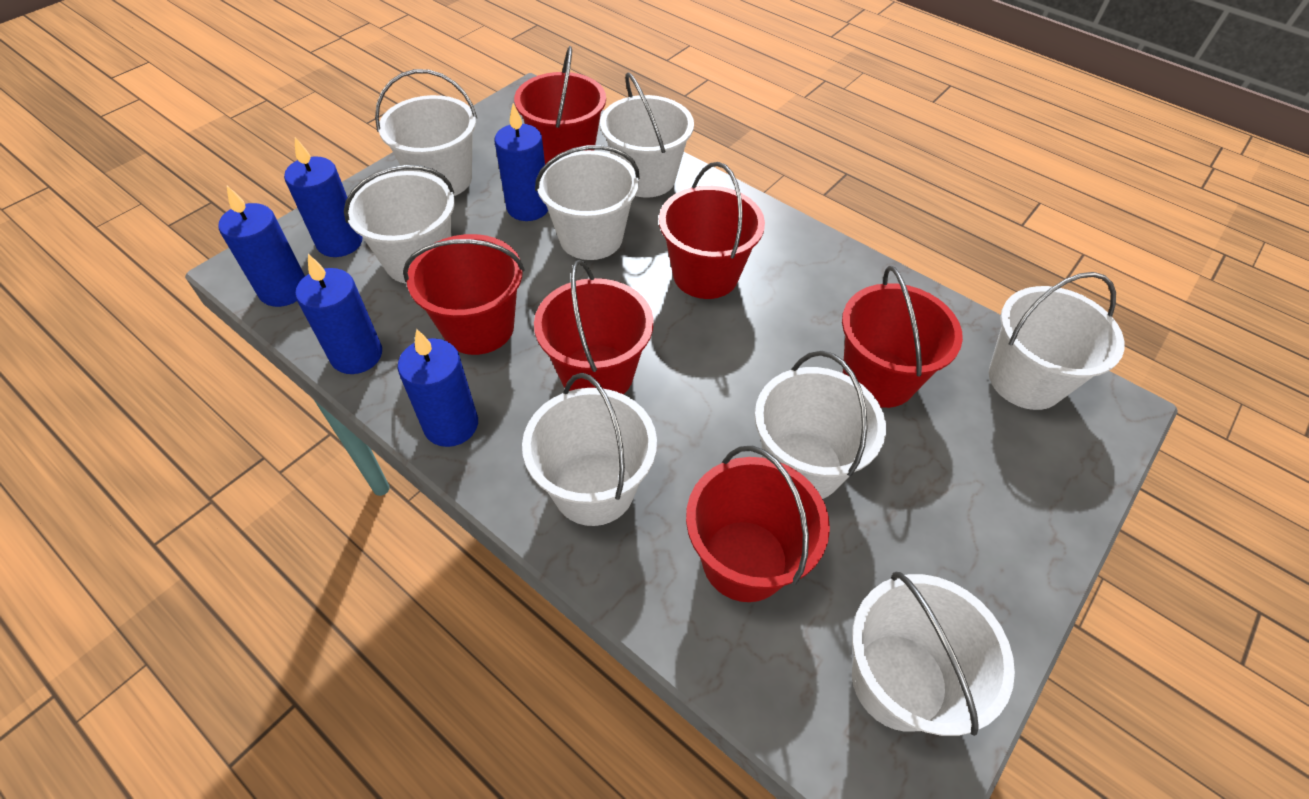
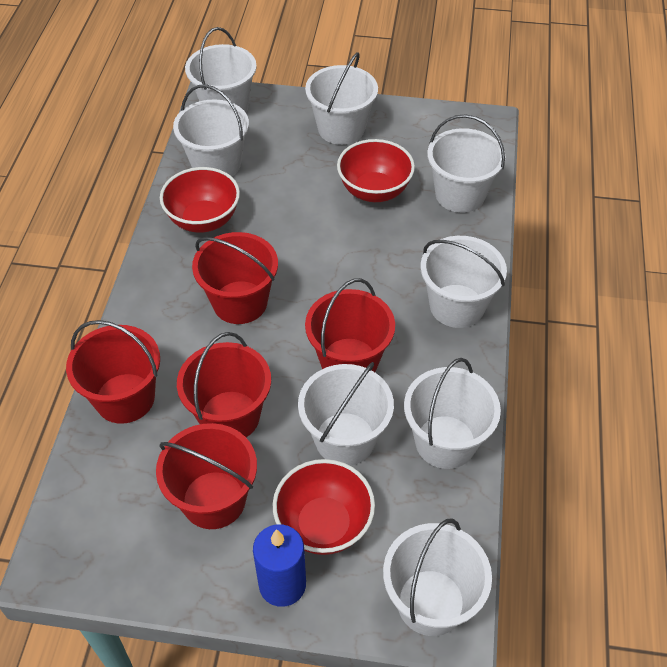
blue candle: [218,186,305,307] [284,137,362,257] [295,254,382,374] [398,328,478,447] [495,103,548,221] = 5 -> [253,524,306,607] = 1
red bowl: none = 0 -> [160,167,240,233] [273,459,375,555] [337,139,415,202] = 3
red bucket: [403,234,525,355] [514,46,606,164] [534,260,654,394] [659,162,765,299] [686,446,830,602] [842,266,963,408] = 6 -> [66,320,160,424] [156,423,257,529] [177,332,271,437] [192,232,278,324] [305,278,395,372] = 5

